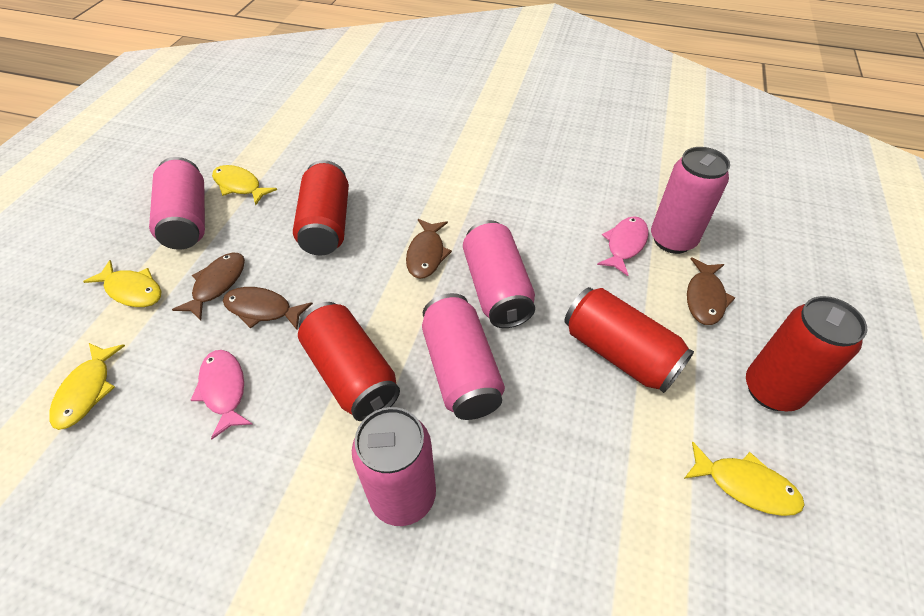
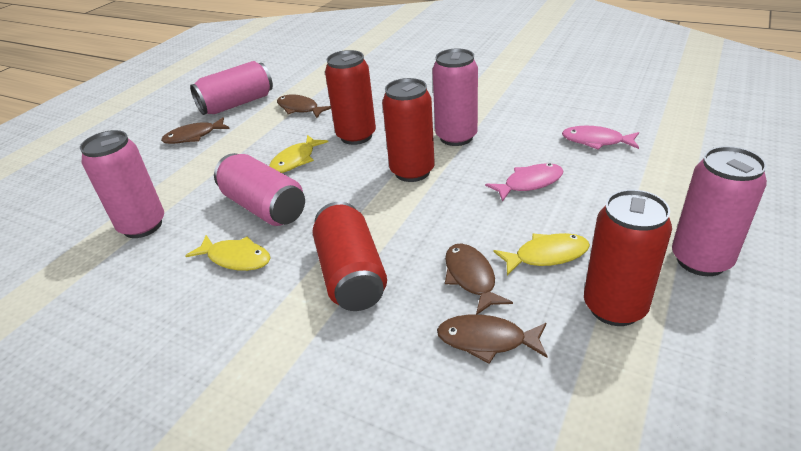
yellow fish: [49,343,125,430] [83,260,161,307] [212,165,277,205] [684,442,805,516] = 4 -> [185,235,271,271] [269,135,328,173] [494,233,590,275] = 3

